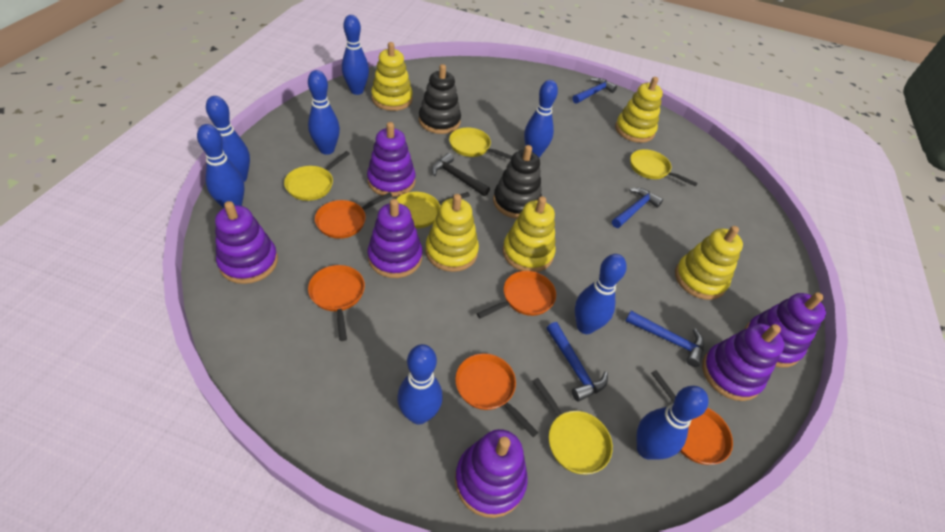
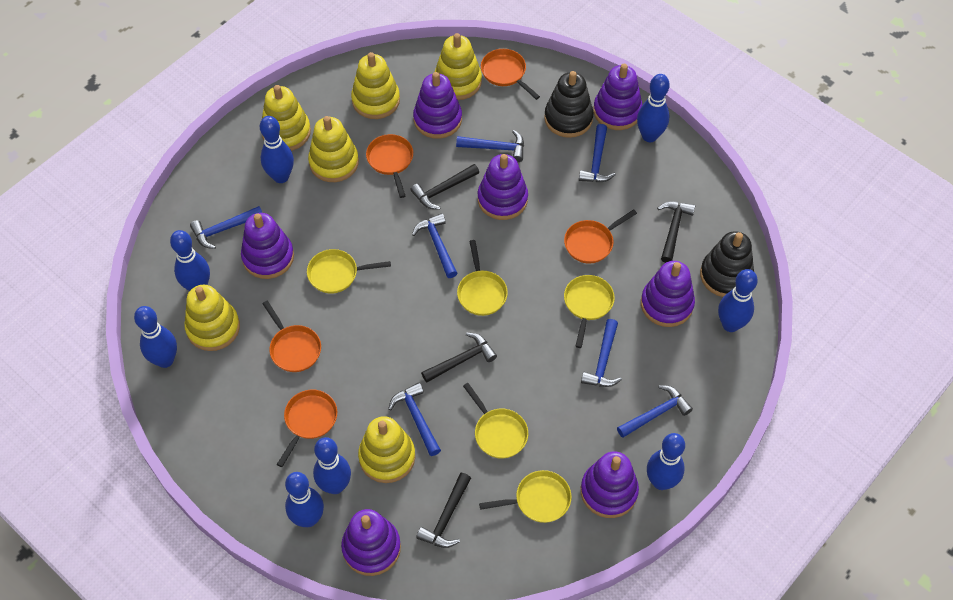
black hammer: [432,153,490,196] = 1 -> [410,164,479,209] [416,473,471,548] [421,333,497,383] [657,201,695,263] = 4
blue hammer: [547,322,608,402] [572,78,617,104] [612,188,663,228] [626,311,704,367] = 4 -> [190,206,262,249] [388,382,441,456] [412,213,457,278] [456,130,524,162] [579,124,616,182] [581,319,622,387] [617,385,693,438] = 7
purple stacking toy: [215,201,278,284] [367,122,416,197] [368,199,423,278] [455,429,528,518] [702,323,784,401] [745,292,826,368] = 6 -> [241,213,294,279] [341,509,401,576] [413,72,462,139] [478,154,528,220] [581,451,639,518] [593,64,642,130] [641,261,695,327] = 7
yellow stacking toy: [371,42,413,111] [425,194,479,272] [503,196,556,272] [615,77,663,143] [675,226,743,300] = 5 -> [184,285,240,351] [262,85,311,151] [308,116,359,182] [351,52,400,119] [358,416,415,483] [435,33,482,100] = 6

